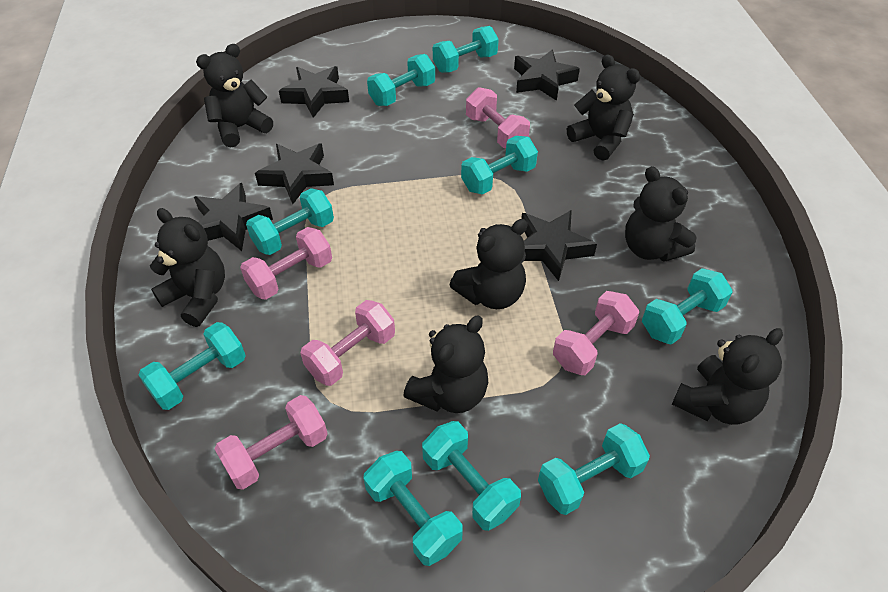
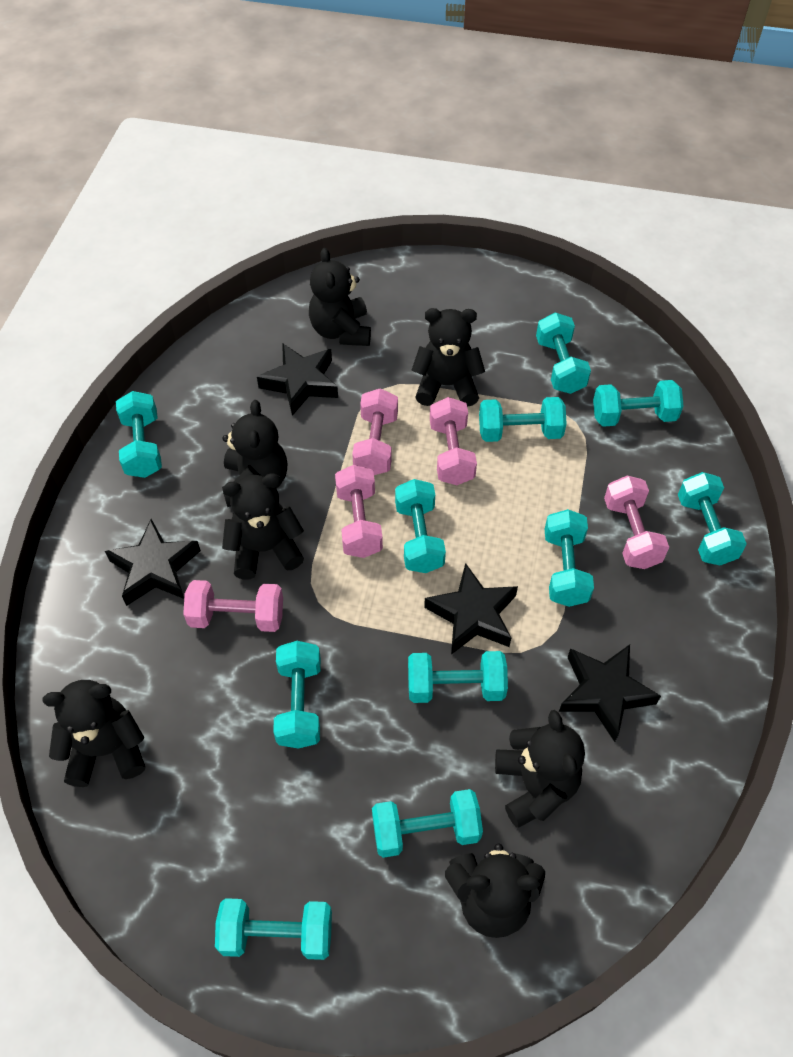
black star: [194,183,273,251] [255,144,334,204] [279,66,349,118] [514,50,580,101] [521,210,597,281] = 5 -> [105,519,201,606] [257,343,338,416] [424,563,518,654] [559,644,661,742] = 4
turquoise dumbbell: [139,322,246,410] [246,188,334,255] [363,451,463,566] [367,54,435,106] [422,421,521,531] [433,26,499,73] [461,136,538,195] [538,423,650,515] [642,268,733,345] = 9 -> [116,391,162,478] [215,898,332,960] [273,641,321,749] [372,789,483,858] [395,479,446,573] [408,651,508,703] [479,397,567,442] [536,313,591,394] [545,509,594,607] [593,380,684,427] [678,472,747,565] = 11

